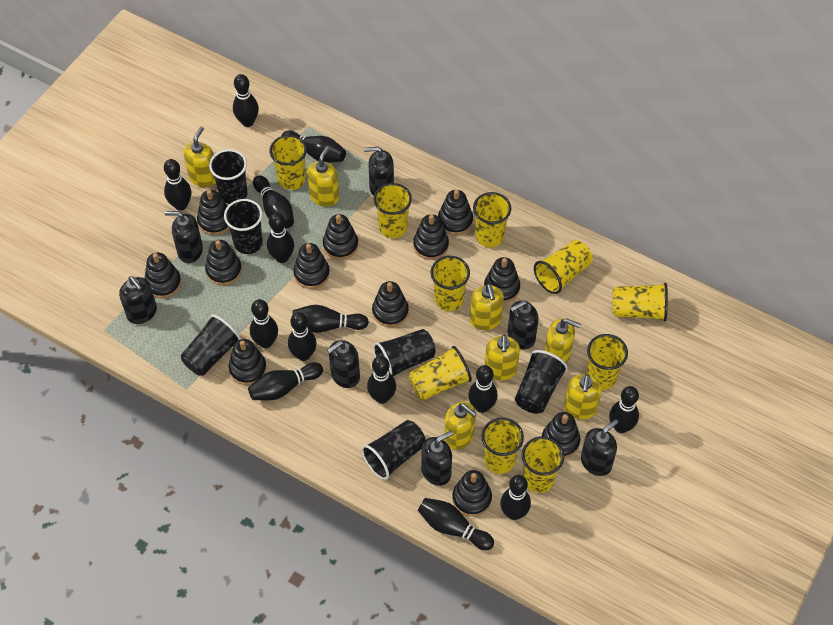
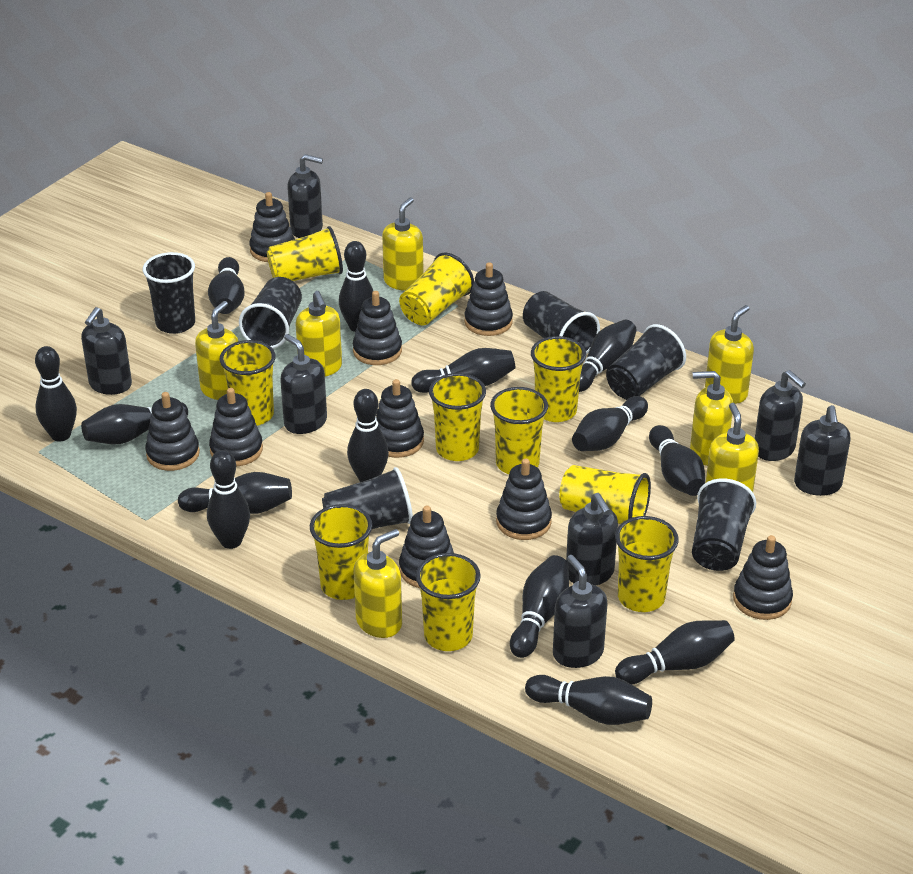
black stacking toy: [145,253,181,298] [197,190,229,235] [205,240,242,286] [228,339,267,385] [293,243,330,289] [323,214,358,260] [372,281,409,327] [413,214,449,260] [438,190,473,235] [452,470,492,517] [484,257,520,303] [542,412,581,458] = 12 -> [145,392,200,471] [209,388,263,466] [249,192,295,262] [353,291,402,365] [376,379,424,458] [399,506,454,588] [464,262,513,336] [496,459,552,540] [733,535,793,620] = 9

